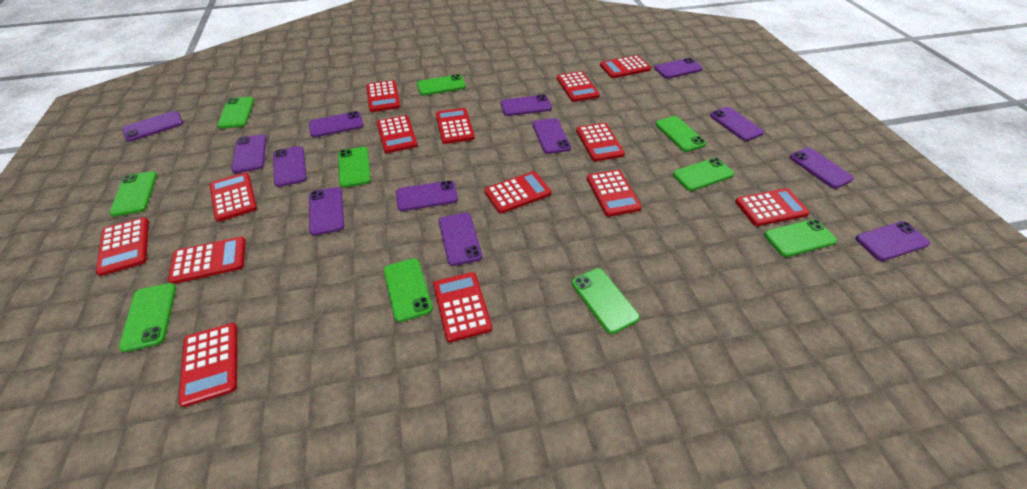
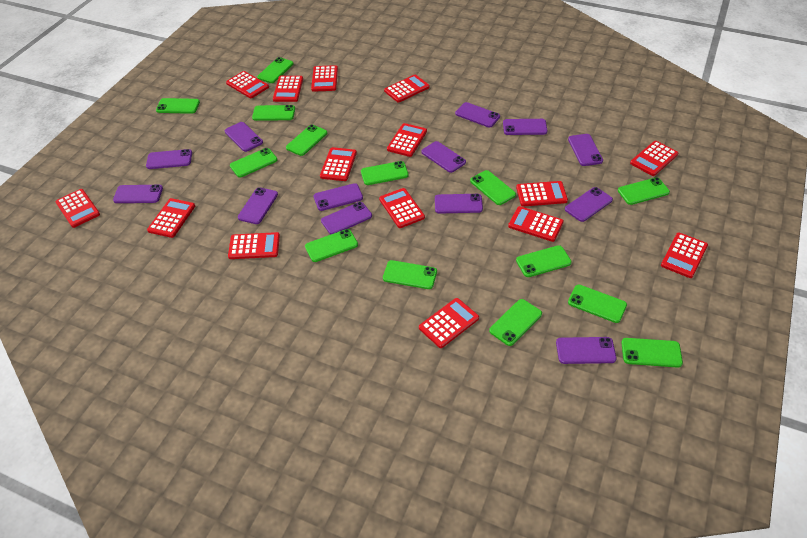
green phone: [109,171,157,217] [119,283,176,352] [217,97,254,129] [338,147,371,188] [384,258,433,322] [417,74,466,96] [572,268,640,334] [655,116,706,152] [673,158,734,191] [764,219,837,257] = 10 -> [156,98,200,114] [230,148,277,177] [252,105,295,121] [257,57,294,83] [286,125,327,156] [305,229,358,262] [361,161,409,185] [383,260,437,289] [470,170,516,205] [489,299,542,346] [516,245,572,277] [568,285,627,323] [618,177,670,205] [621,338,683,367] = 14
red calculator: [96,217,149,276] [168,237,246,284] [178,323,237,407] [210,172,257,222] [366,80,401,112] [377,115,418,153] [433,272,492,342] [436,108,475,144] [484,171,551,214] [557,71,600,102] [576,123,625,161] [587,170,642,217] [600,55,651,78] [735,188,810,226] = 14 -> [55,189,100,228] [147,198,195,238] [226,71,269,98] [228,232,280,259] [273,76,303,102] [311,65,338,92] [320,147,357,181] [379,188,425,228] [384,75,430,103] [387,123,427,157] [419,298,479,348] [508,206,564,242] [516,181,568,206] [630,141,678,176] [661,233,708,278] = 15

